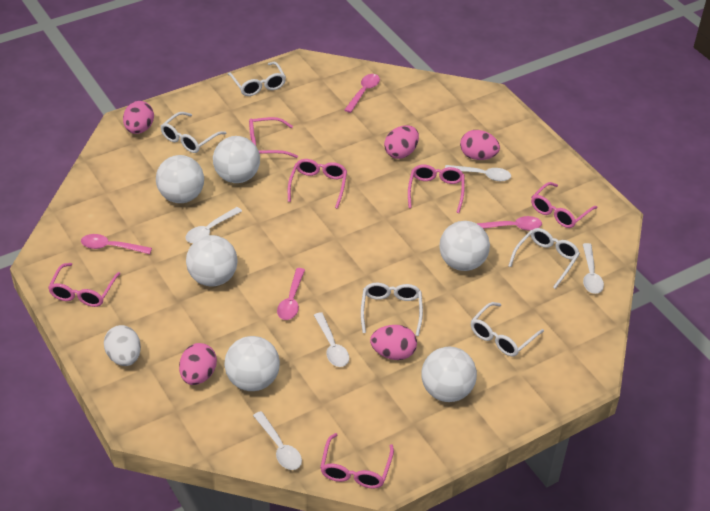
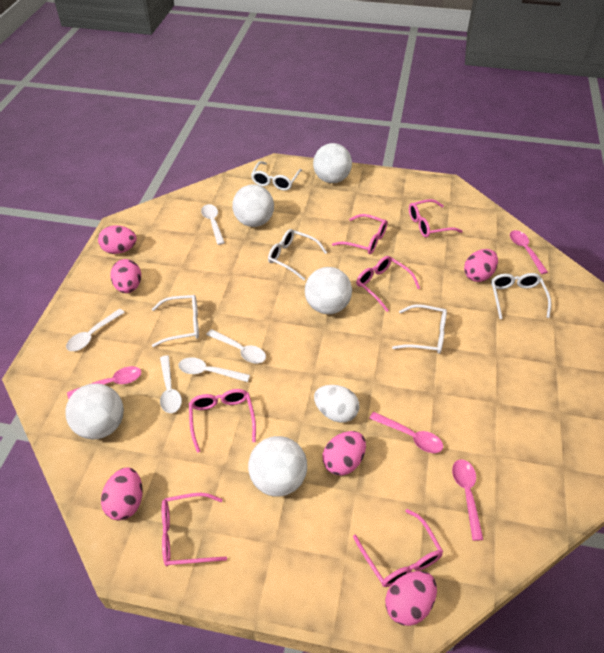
pink egg: [123,101,154,134] [179,343,217,385] [370,325,417,360] [384,125,419,159] [460,130,500,160] = 5 -> [98,225,137,254] [101,467,143,520] [110,259,141,293] [323,431,366,475] [385,571,437,626] [464,249,498,282] = 6
white ball: [156,155,204,203] [186,235,238,287] [213,136,260,183] [224,336,280,391] [421,347,477,402] [439,221,490,271] = 6 -> [65,384,124,440] [232,185,274,227] [248,436,307,497] [305,267,352,314] [313,143,352,183] = 5

